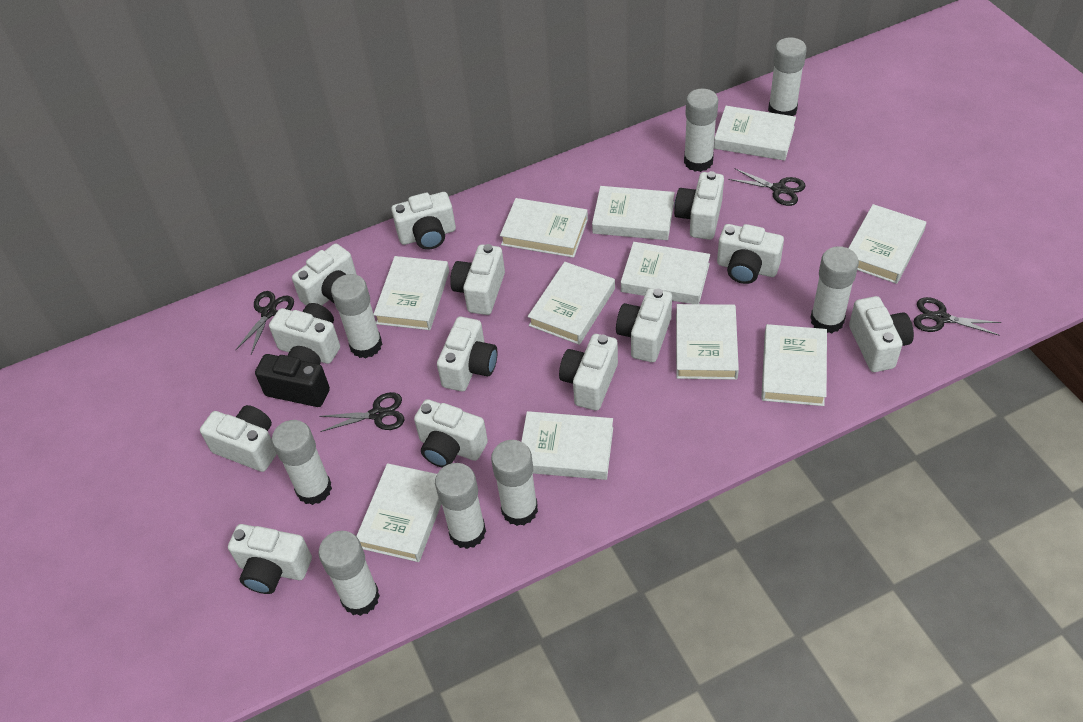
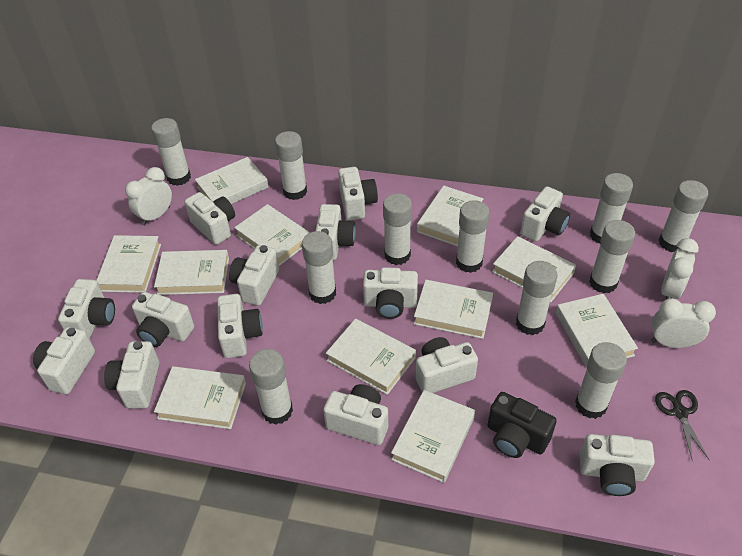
black scissors: [236,291,294,354] [319,392,404,432] [728,168,806,206] [914,297,1001,336] = 4 -> [655,390,709,461] = 1
white camera: [200,405,277,472] [228,524,312,594] [269,303,340,364] [292,244,357,306] [391,192,456,250] [414,399,488,468] [437,317,498,391] [450,244,505,315] [559,334,618,410] [616,288,672,362] [674,171,724,240] [717,224,784,284] [849,296,914,372] = 13 -> [33,327,95,394] [58,279,115,339] [104,341,159,408] [132,292,194,347] [184,192,235,245] [217,294,263,358] [229,245,279,306] [315,204,356,260] [323,384,388,445] [338,167,378,220] [363,267,418,319] [416,337,478,393] [520,186,570,241] [580,434,655,496] = 14
white clock: none = 0 -> [125,167,172,225] [651,299,716,348] [661,238,699,299] = 3
white glue stick: [272,420,332,505] [319,531,380,616] [331,274,382,358] [435,463,486,549] [491,440,538,526] [684,88,718,172] [768,37,807,116] [810,246,859,333] = 8 -> [151,118,191,186] [249,349,293,425] [275,131,307,200] [302,231,336,304] [383,193,412,265] [456,200,490,273] [516,261,558,335] [575,342,627,419] [589,220,635,293] [590,173,633,244] [659,180,708,252] = 11

